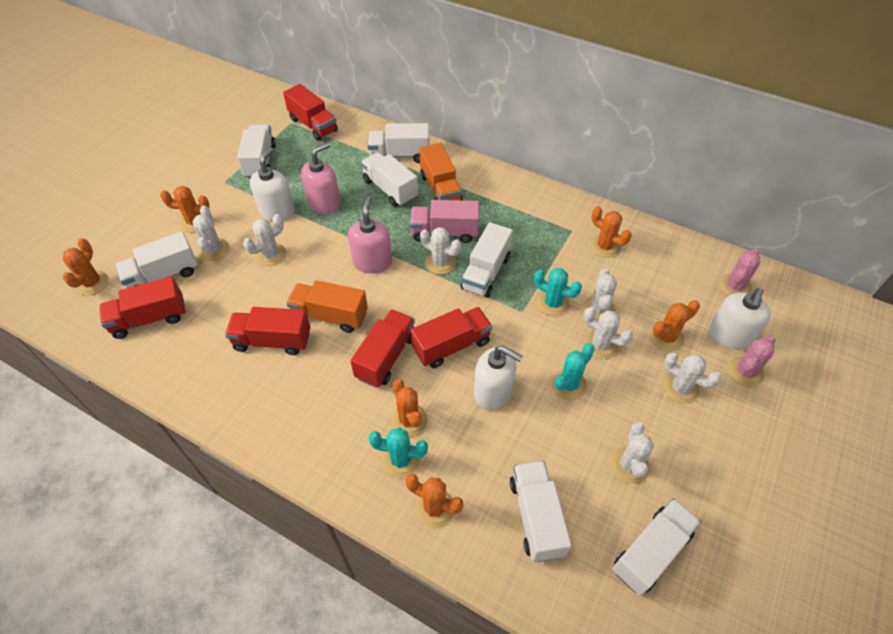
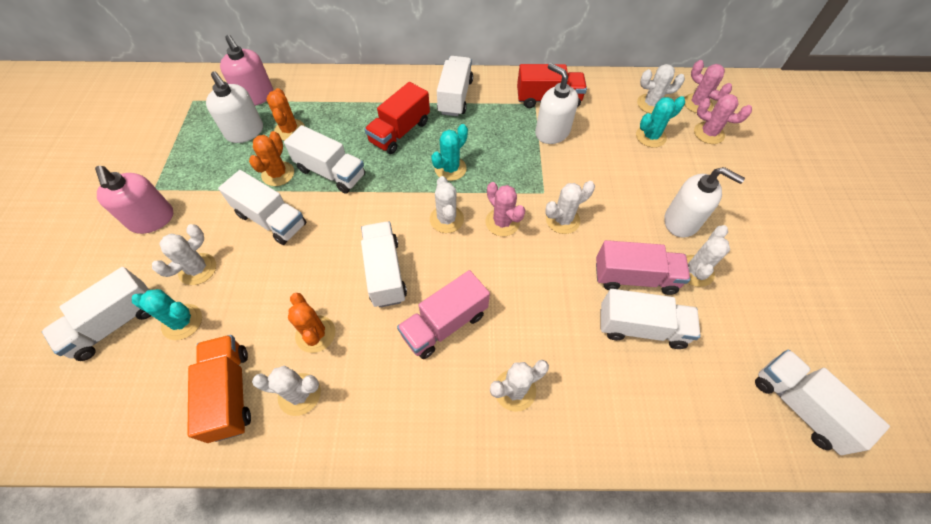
orange cactus: [63,238,109,295] [160,186,210,232] [391,379,428,437] [405,474,463,528] [590,206,632,258] [649,300,700,352] = 6 -> [249,131,294,186] [267,88,305,141] [288,293,335,353] = 3
orange truck: [286,280,368,333] [419,143,463,200] = 2 -> [187,335,251,443] = 1
pink cactus: [719,249,760,296] [727,335,775,387] = 2 -> [485,182,526,236] [684,60,732,113] [694,94,752,144] = 3
pink truck: [410,200,479,243] = 1 -> [397,270,490,359] [596,240,690,295] = 2
red truck: [99,276,186,339] [225,307,310,355] [283,84,338,141] [350,309,415,388] [411,307,492,368] = 5 -> [364,82,430,154] [517,64,587,108] = 2

